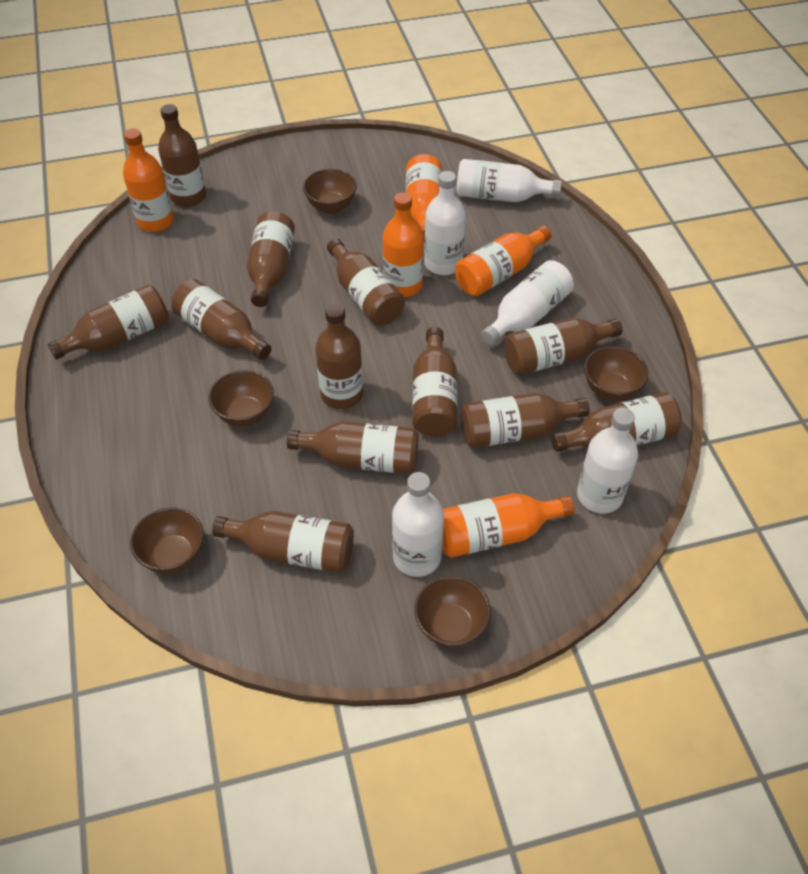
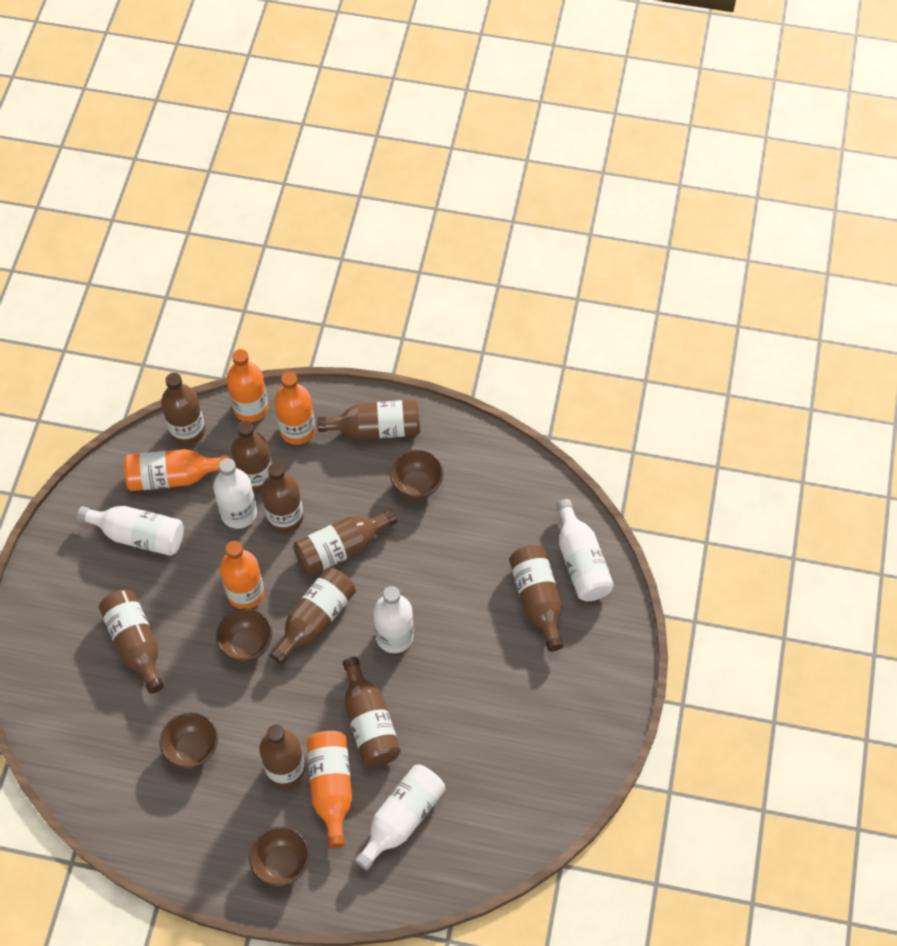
brown bottle: [48,285,169,360] [158,104,206,207] [171,279,271,360] [212,511,354,573] [247,211,295,307] [287,422,419,474] [315,303,363,409] [327,239,405,325] [412,327,458,437] [461,393,590,448] [504,318,622,375] [551,392,682,452] = 12 -> [99,589,164,694] [161,373,205,445] [231,421,272,492] [259,724,305,788] [261,462,304,533] [270,568,356,665] [293,509,397,576] [317,400,420,440] [343,657,401,767] [509,545,563,652] = 10
brown bowl: [130,507,204,574] [209,370,274,427] [303,169,357,214] [414,576,491,648] [584,346,648,401] = 5 -> [160,712,218,768] [216,608,272,662] [249,827,309,886] [390,450,443,499] = 4

